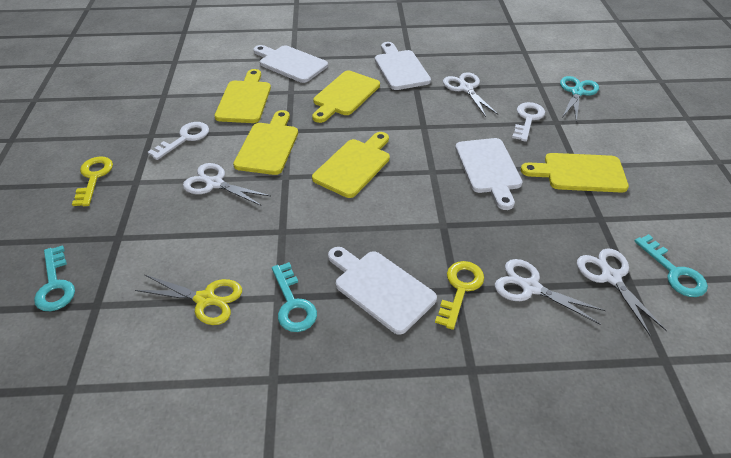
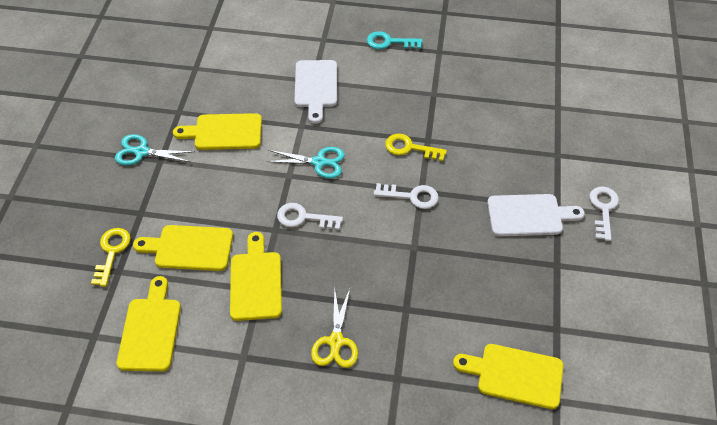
turquoise key: [34,245,75,311] [272,262,317,332] [634,234,708,297] = 3 -> [367,31,423,49] = 1
turquoise scissors: [560,76,599,122] = 1 -> [115,134,194,165] [266,147,345,179] = 2
white cutting board: [253,45,328,83] [328,247,437,335] [375,42,431,90] [455,138,523,210] = 4 -> [294,60,337,124] [487,194,585,236] = 2
white key: [148,122,209,160] [512,102,545,142] = 2 -> [277,203,343,230] [374,183,439,209] [590,187,619,241] = 3
white scissors: [183,163,271,206] [443,72,498,117] [495,259,606,324] [577,248,667,336] = 4 -> none = 0

